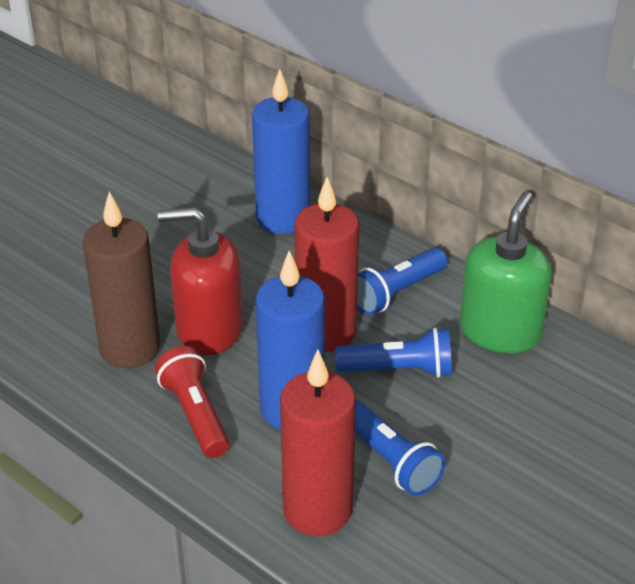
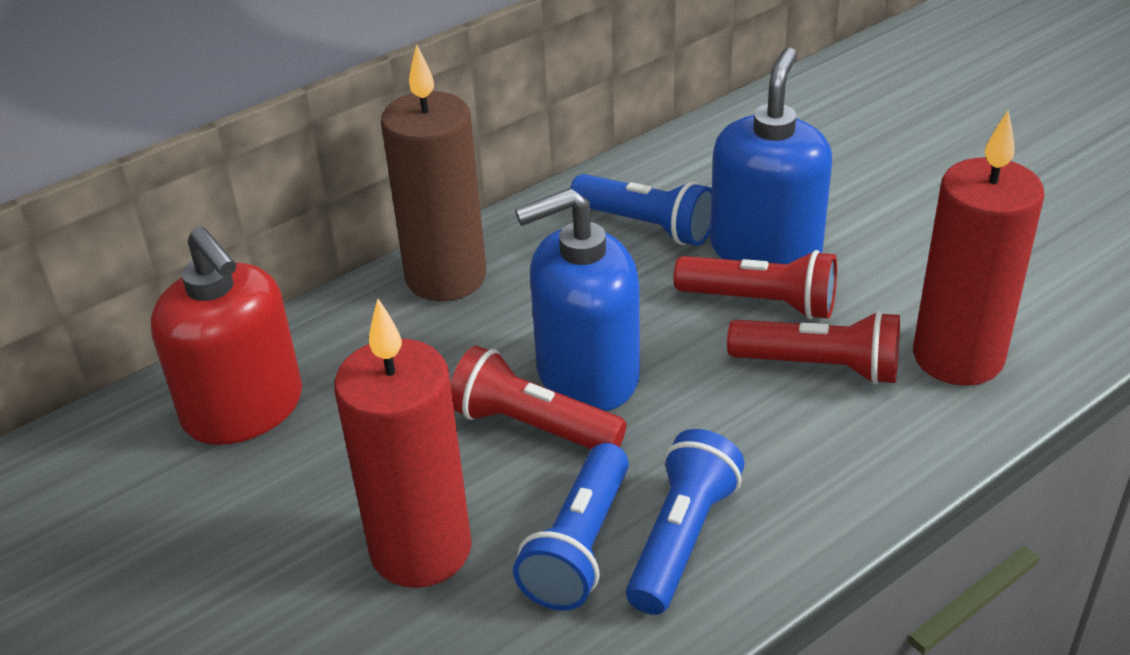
blue candle: [252,69,310,234] [255,250,325,430] = 2 -> none = 0
blue soap dispenser: none = 0 -> [515,188,640,411] [710,48,832,264] = 2
green soap dispenser: [460,192,552,353] = 1 -> none = 0
red flashlight: [155,346,229,458] = 1 -> [450,346,627,449] [674,250,837,320] [727,311,900,385] = 3

